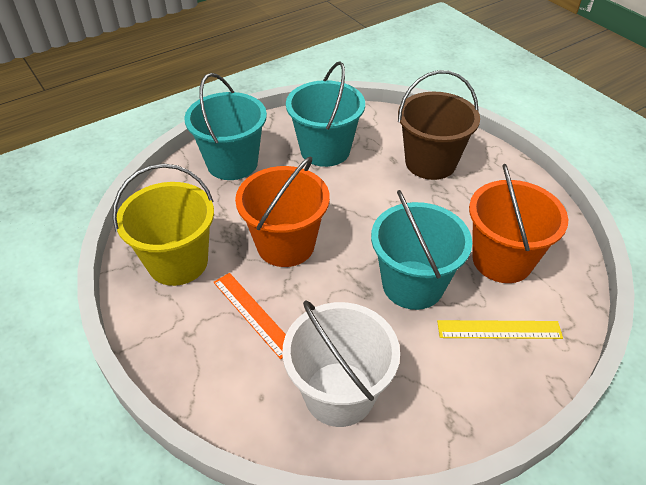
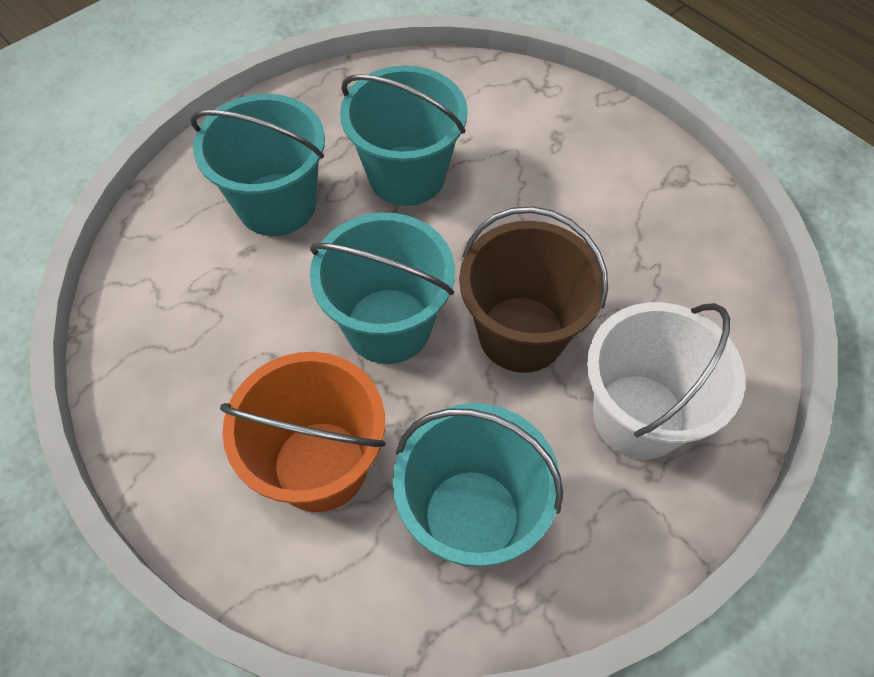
orange bucket: [235,156,330,267] [469,164,568,283] = 2 -> [220,352,386,512] = 1
orange ruler: [213,273,286,359] = 1 -> none = 0
turquoise bucket: [184,73,267,180] [286,61,365,167] [371,190,472,310] = 3 -> [190,94,325,236] [310,213,455,364] [340,66,468,206] [393,403,563,567] = 4
yellow bucket: [112,163,214,286] = 1 -> none = 0
yellow ruler: [437,320,563,339] = 1 -> none = 0

